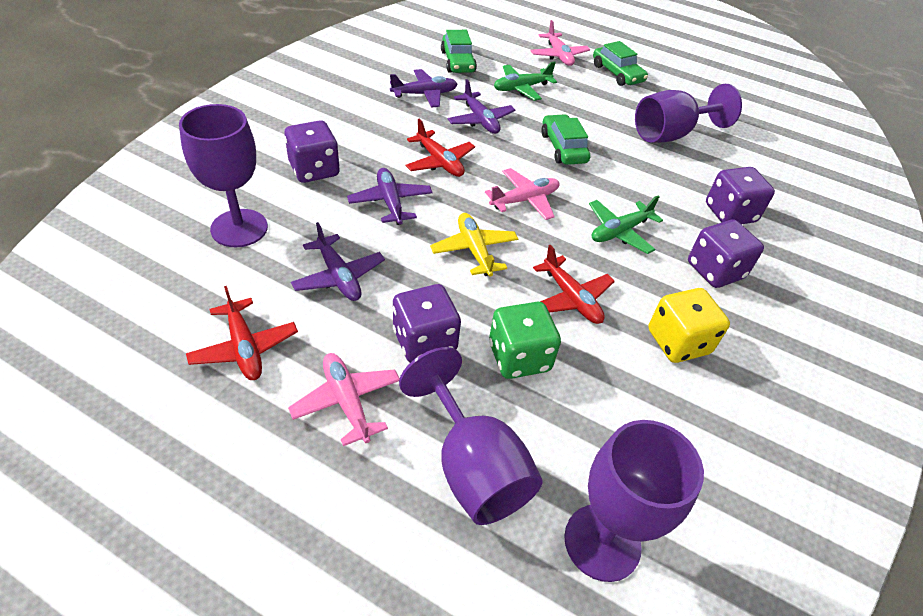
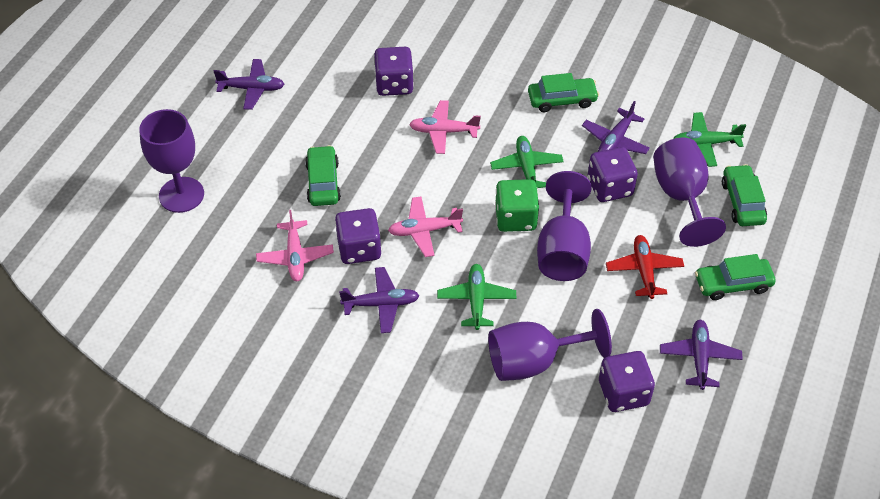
green car: [441,30,477,73] [541,114,590,165] [593,41,648,86] = 3 -> [305,145,341,206] [528,73,599,112] [695,254,776,300] [722,164,767,226] = 4
green plane: [494,61,557,101] [589,195,663,254] = 2 -> [437,264,516,330] [490,136,564,188] [673,112,746,167] = 3
red plane: [186,286,298,380] [405,119,475,177] [533,245,615,324] = 3 -> [606,235,684,299] = 1
yellow dice: [648,288,730,363] = 1 -> none = 0
yellow plane: [430,213,518,277] = 1 -> none = 0

